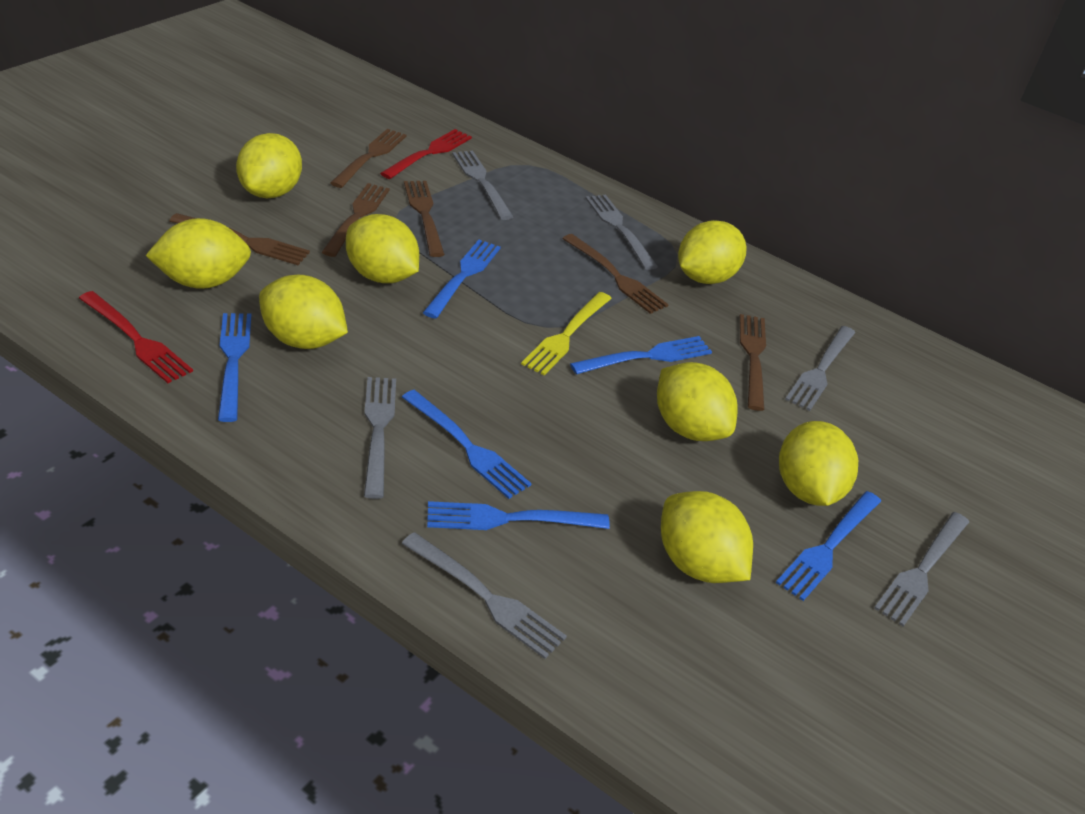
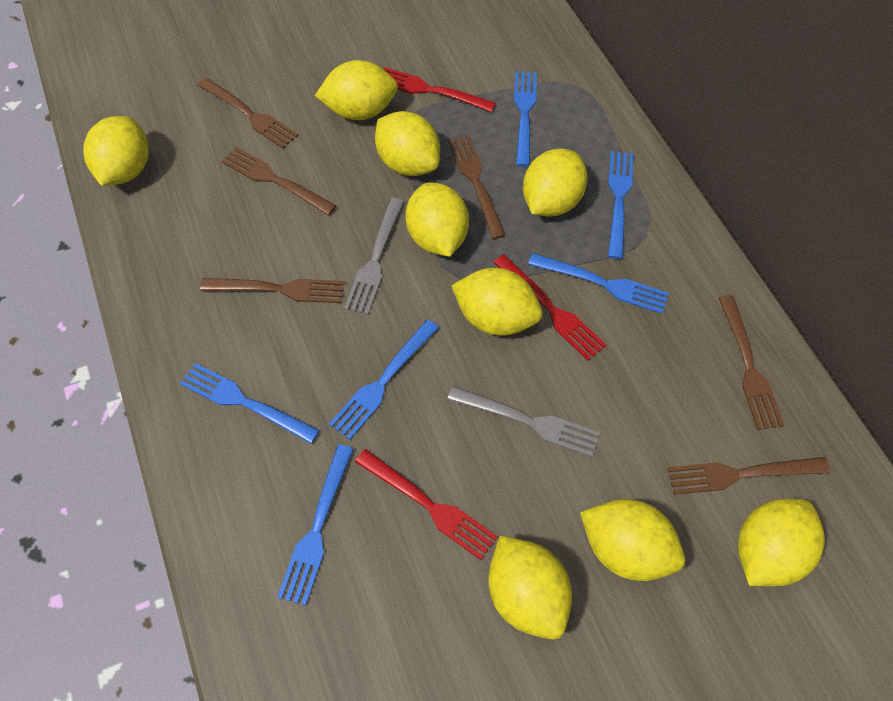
grey fork: [364,377,396,499] [401,532,567,659] [452,151,513,220] [585,194,658,270] [785,326,855,411] [874,512,969,626] = 6 -> [344,198,404,315] [447,386,600,457] = 2
red fork: [79,291,193,383] [380,129,472,179] = 2 -> [355,449,498,560] [383,67,496,112] [493,255,606,360] = 3
yellow fork: [521,292,612,375] = 1 -> none = 0
yellow lemon: [145,218,251,289] [236,133,302,198] [259,275,348,349] [346,214,419,283] [657,362,738,441] [661,491,753,583] [678,220,746,284] [779,421,858,506] = 8 -> [83,116,149,186] [315,60,398,120] [375,111,440,176] [405,182,469,257] [451,268,543,336] [488,536,572,640] [523,149,588,217] [580,499,685,581] [738,498,825,586] = 9

